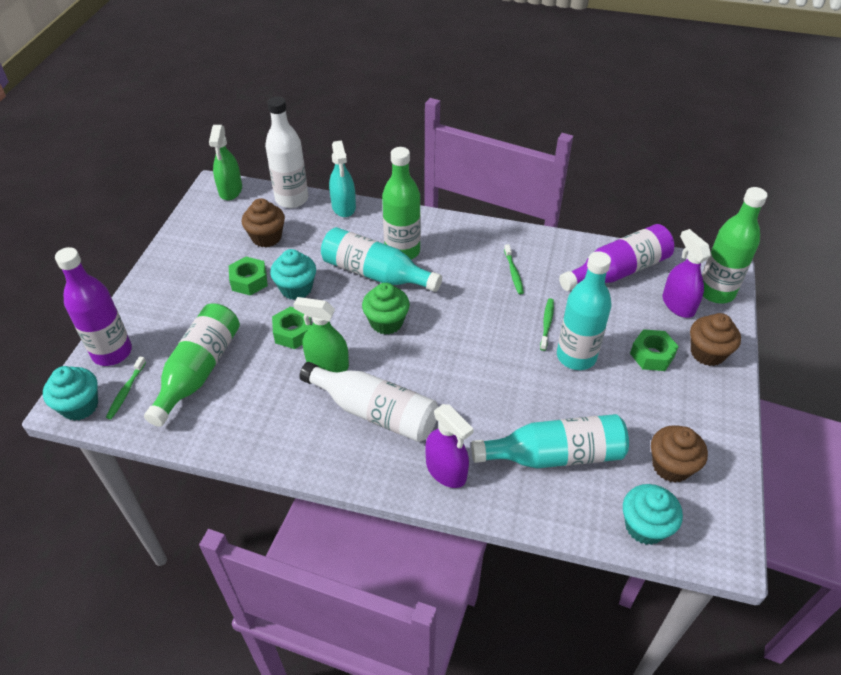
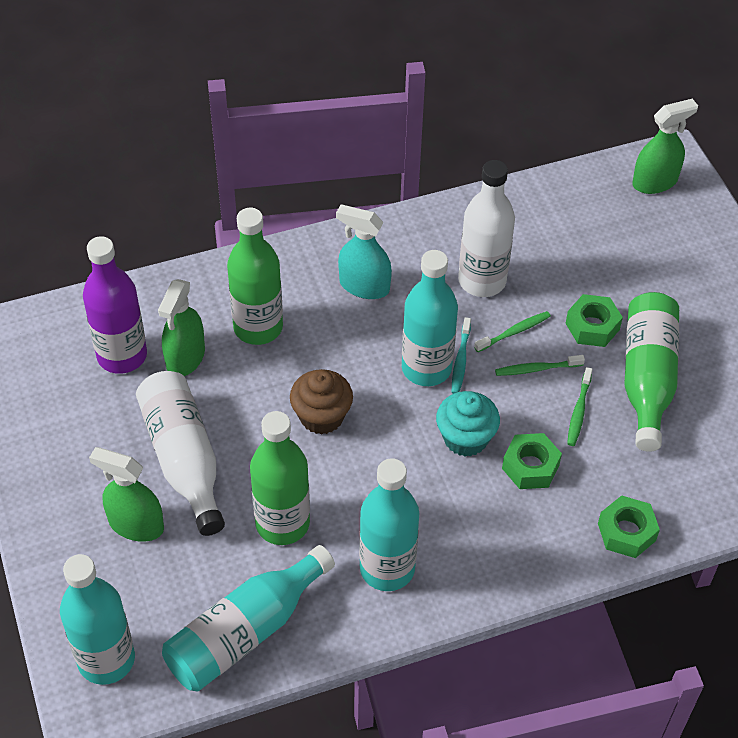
brown cupcake: [242,198,285,248] [651,425,708,483] [690,313,741,366] = 3 -> [290,369,353,435] = 1
green cupcake: [362,283,410,334] = 1 -> none = 0
green spray bottle: [209,125,242,200] [293,297,349,372] = 2 -> [89,447,164,542] [158,279,205,376] [632,99,698,194] = 3
purple bottle: [55,247,132,366] [559,224,674,291] = 2 -> [83,236,147,374] = 1
purple spray bottle: [425,404,474,488] [662,229,711,318] = 2 -> none = 0
turquoise bottle: [321,227,442,292] [471,414,629,469] [557,251,611,370] = 3 -> [60,554,135,685] [162,545,335,691] [359,458,419,591] [402,250,458,386] = 4
turquoise cupcake: [43,366,98,421] [270,249,316,300] [623,484,683,545] = 3 -> [436,391,500,457] = 1
turquoise toothbrush: none = 0 -> [452,317,471,394] = 1

